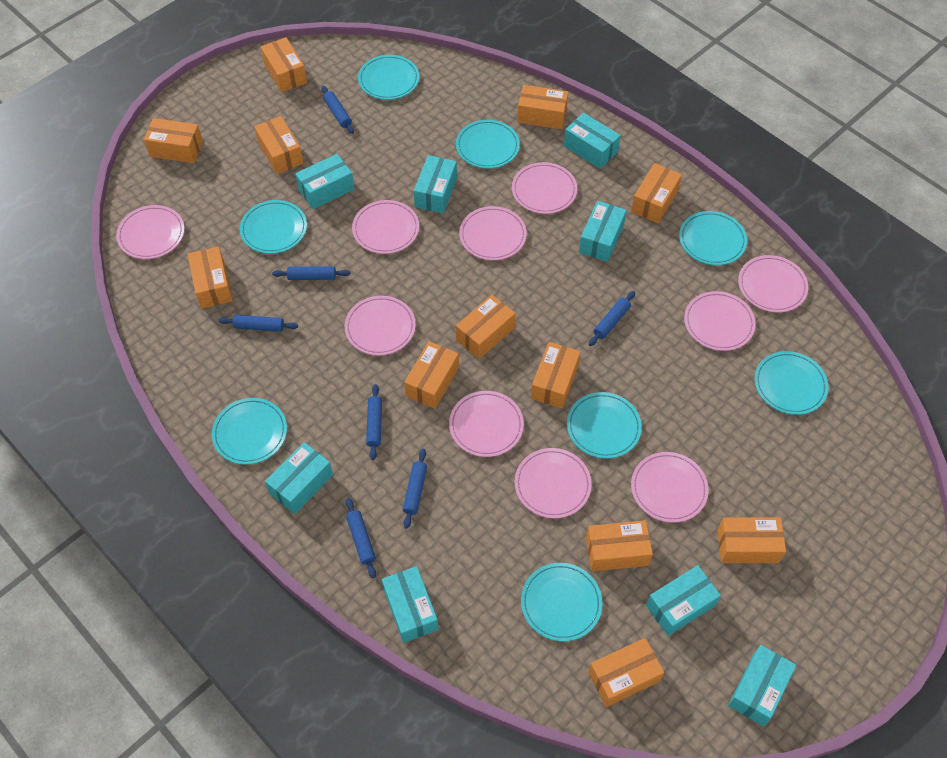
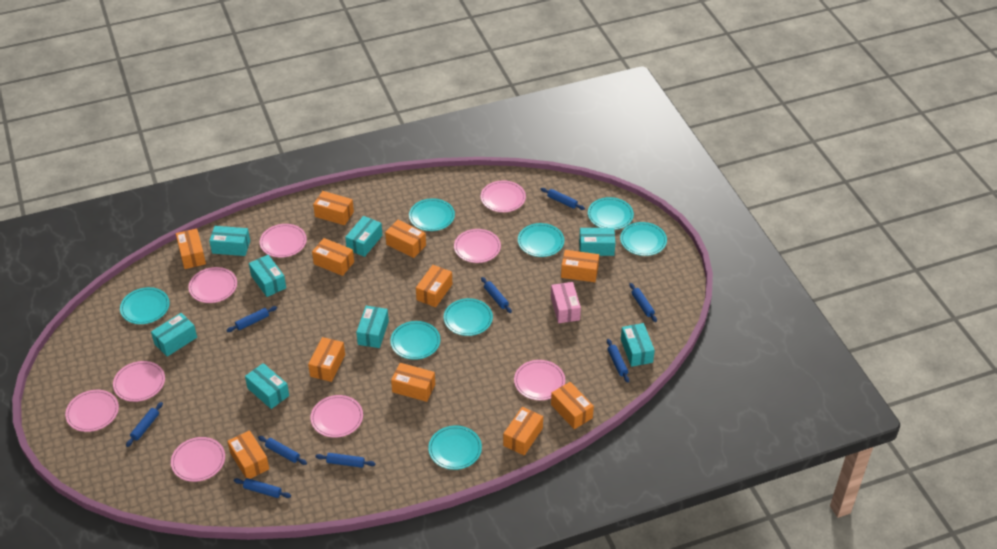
blue rolling pin: [218,315,298,332] [272,266,351,280] [321,86,354,134] [346,498,376,578] [366,384,382,460] [403,449,427,529] [589,291,635,346] = 7 -> [126,402,163,447] [226,306,277,332] [234,478,291,498] [258,436,307,465] [315,453,376,468] [481,277,512,313] [541,188,585,210] [607,339,629,383] [629,283,657,322] = 9
orange box: [144,118,203,163] [187,247,233,309] [254,116,303,174] [261,37,307,92] [404,341,459,409] [456,295,515,359] [517,85,568,129] [531,342,580,409] [586,520,653,571] [588,638,664,707] [631,163,682,223] [717,518,786,563] = 12 -> [176,228,206,269] [227,430,269,479] [308,337,345,382] [312,238,354,276] [313,191,354,225] [385,220,426,258] [391,363,435,402] [416,265,452,307] [503,407,543,455] [551,382,594,429] [561,250,599,282] = 11
pink box: none = 0 -> [551,282,581,323] = 1
pink plate: [116,205,184,259] [345,296,416,356] [352,200,419,254] [449,391,524,457] [459,206,527,260] [512,162,577,214] [515,448,592,518] [631,452,709,523] [684,291,756,351] [738,255,808,312] = 10 -> [65,390,119,432] [113,361,165,402] [171,437,225,482] [188,267,237,303] [260,224,307,258] [310,395,363,438] [454,229,501,263] [481,180,526,212] [514,360,565,400] = 9

